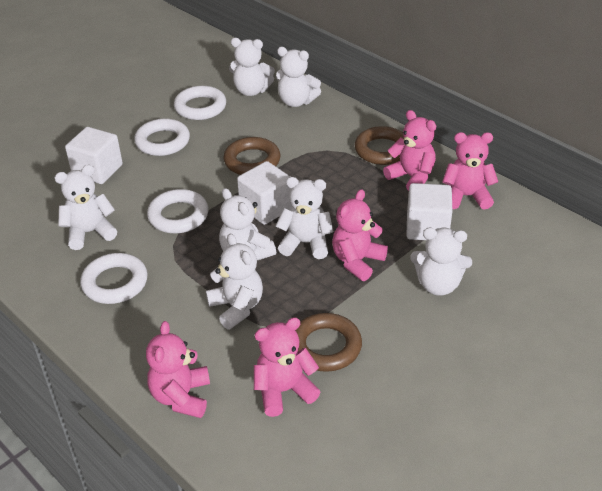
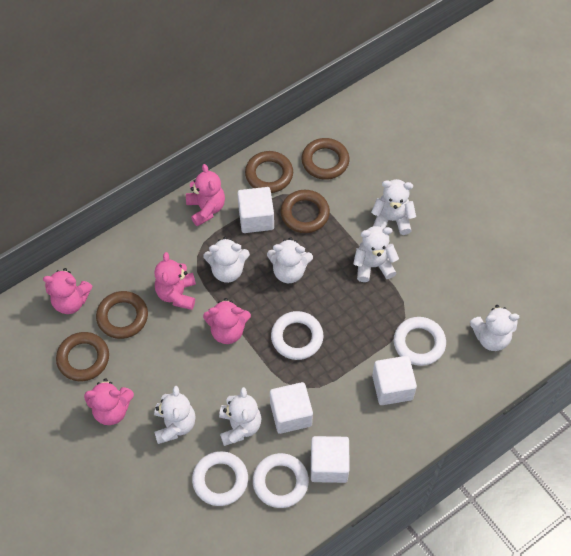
brown ring: [223,137,280,175] [295,313,362,372] [355,126,404,165] = 3 -> [56,332,109,381] [96,291,148,339] [245,151,293,193] [280,190,330,233] [302,138,349,180] = 5
white cube: [65,127,123,184] [237,161,292,225] [406,183,452,240] = 3 -> [237,187,274,233] [270,382,313,434] [311,436,350,483] [372,356,417,405] = 4

